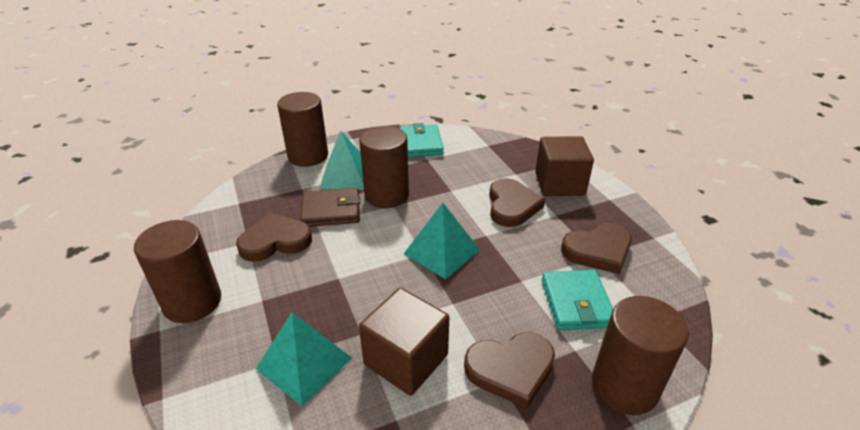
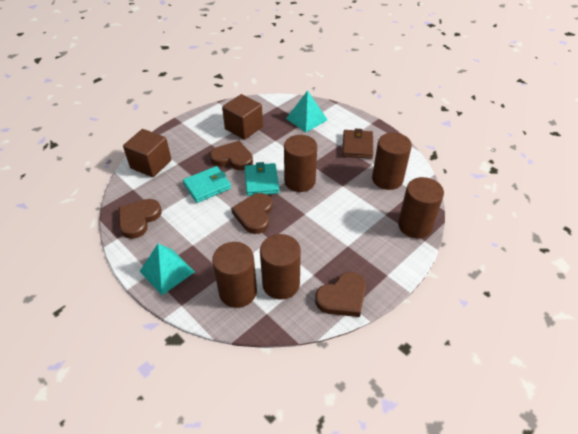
brown cylinder: [134,220,221,323] [277,92,328,167] [359,126,409,208] [592,296,688,415] = 4 -> [212,242,257,308] [260,234,301,300] [284,135,317,192] [372,133,412,190] [398,177,444,238] = 5
turquoise pyramid: [256,312,352,406] [319,131,364,190] [404,203,480,279] = 3 -> [139,243,195,295] [286,90,327,132] = 2

